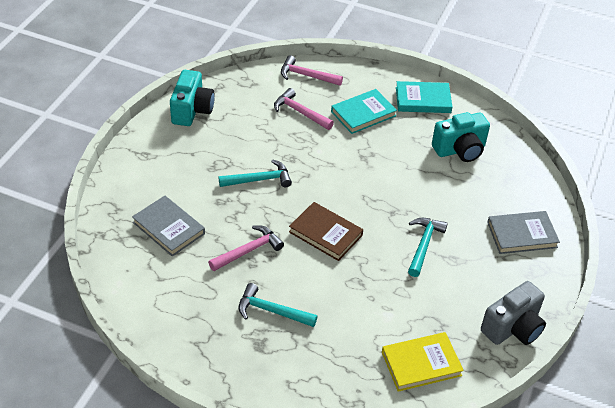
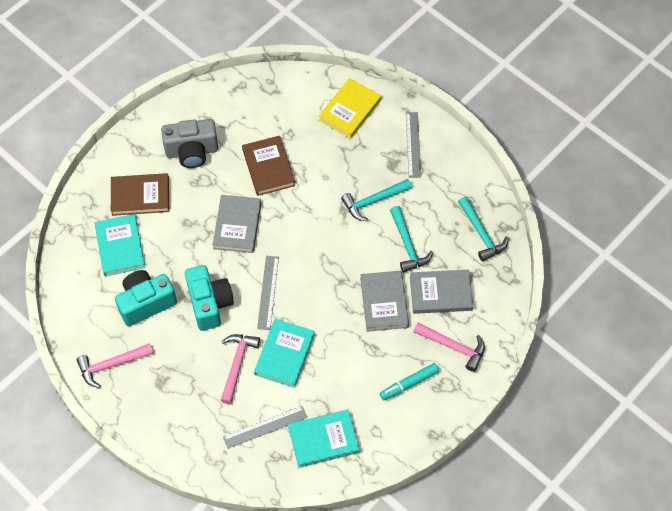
brown book: [289,202,363,261] = 1 -> [111,173,169,216] [242,136,295,196] = 2
grey book: [132,196,205,256] [487,211,560,254] = 2 -> [212,195,261,253] [360,271,409,332] [410,270,473,314] = 3
grey ruler: none = 0 -> [223,406,308,449] [257,256,279,330] [406,112,421,178] = 3
turquoise book: [331,89,397,134] [396,81,452,113] = 2 -> [95,214,145,276] [254,319,315,388] [288,409,360,468] = 3
turquoise marker: none = 0 -> [380,363,439,400] = 1

